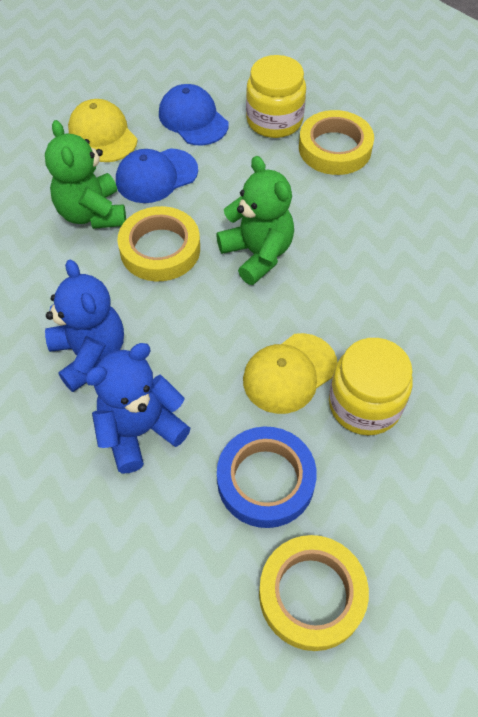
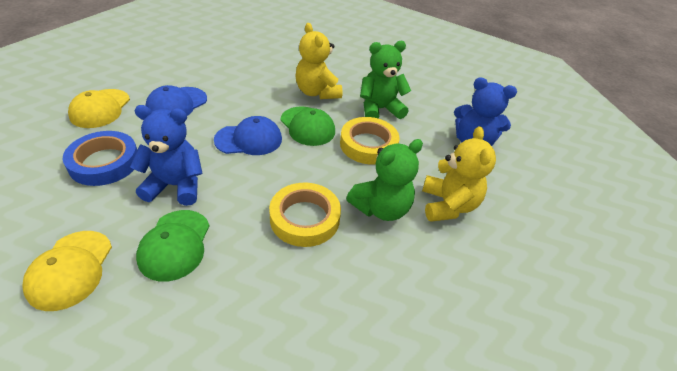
green cap: none = 0 -> [136,210,210,282] [280,106,335,146] = 2
yellow jar: [246,55,306,138] [329,338,413,435] = 2 -> none = 0
yellow tape: [117,206,200,281] [259,535,369,651] [299,110,374,175] = 3 -> [269,183,341,247] [340,117,399,165] = 2
yellow teddy bear: none = 0 -> [295,23,342,99] [422,126,496,222] = 2

